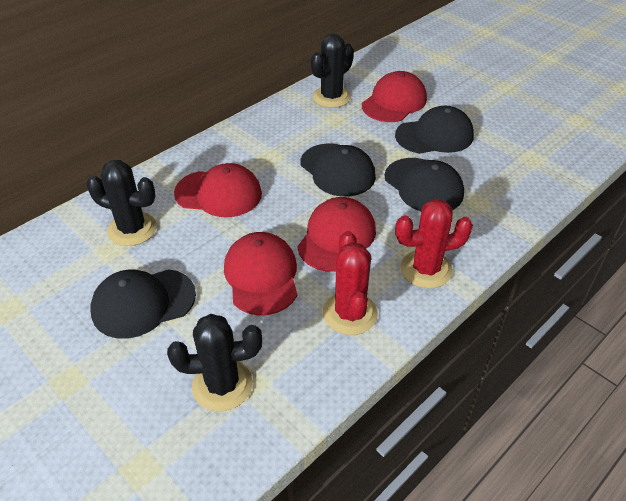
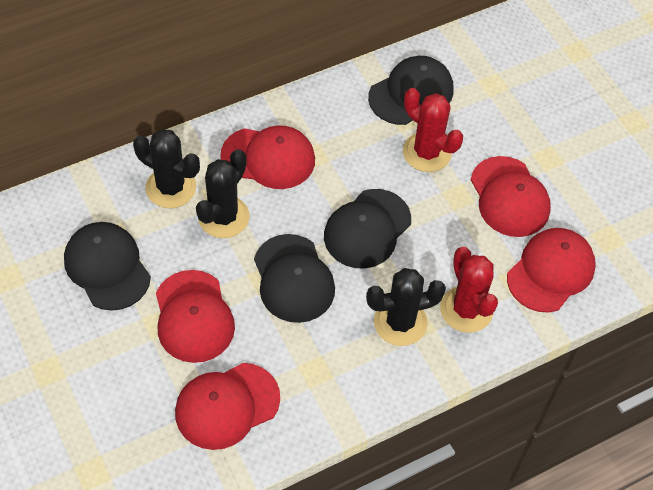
red cap: [174,163,262,217] [224,232,297,315] [297,197,376,272] [362,71,427,122] = 4 -> [156,270,235,363] [175,363,280,450] [220,125,315,189] [471,156,551,237] [507,228,596,313] = 5

